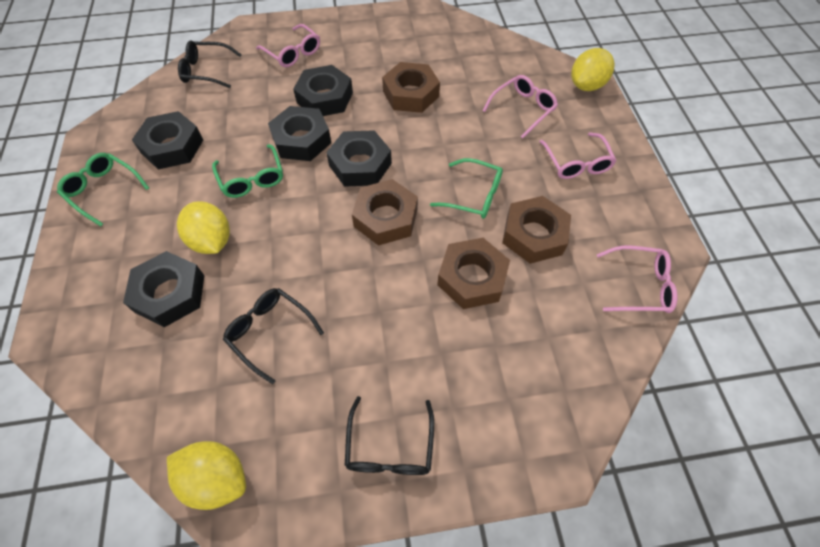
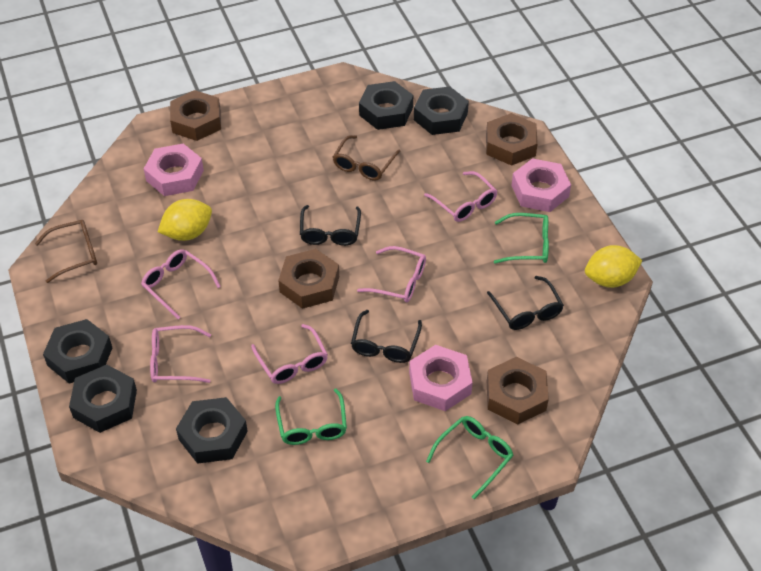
brown glasses: none = 0 -> [35,220,97,283] [333,135,401,180] = 2
pink glasses: [256,24,320,67] [483,75,558,138] [539,132,616,179] [597,246,678,313] = 4 -> [141,249,221,319] [150,325,211,383] [251,324,328,384] [357,246,426,302] [424,171,497,222] = 5
pink nut: none = 0 -> [144,144,204,196] [409,345,473,411] [511,158,571,212] = 3
yellow lemon: [167,441,246,510] [177,201,230,254] [571,48,615,91] = 3 -> [158,199,212,241] [585,245,643,288] = 2

